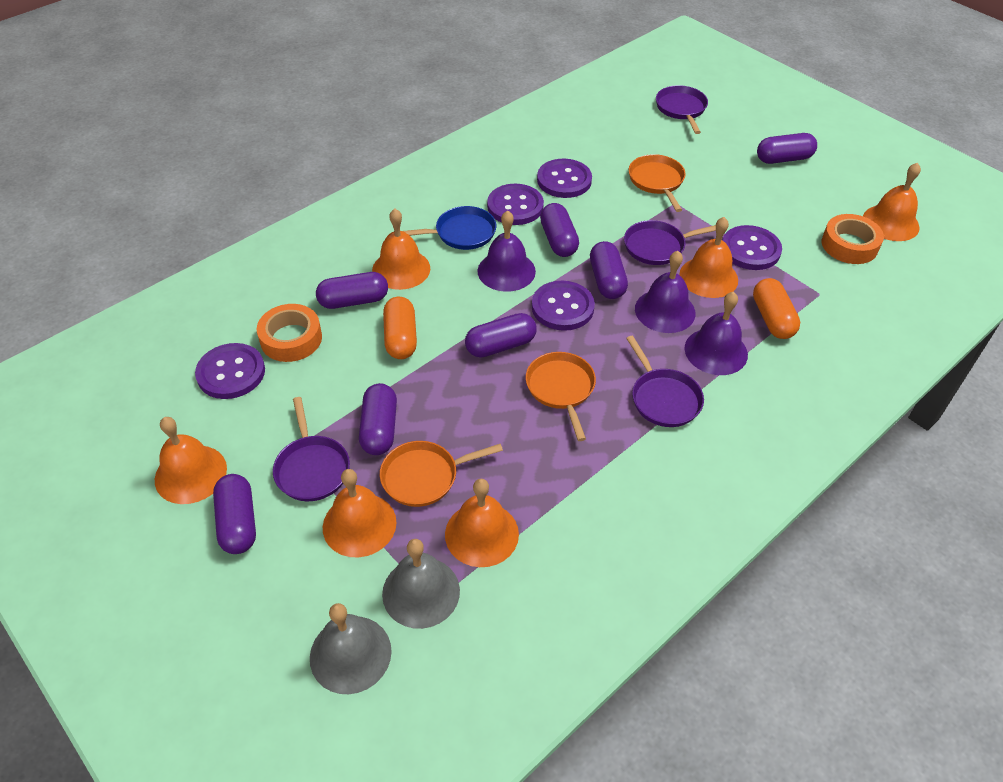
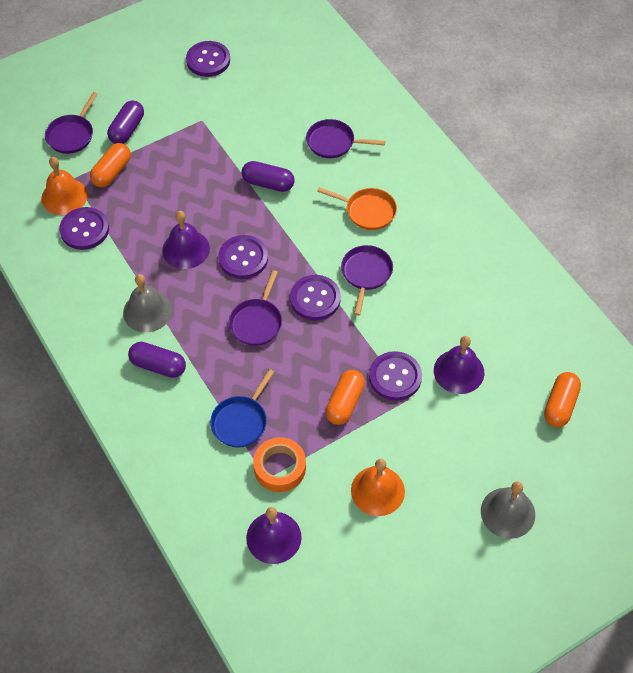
orange bell: [155,417,227,504] [323,469,397,557] [372,209,430,290] [445,479,519,567] [679,217,738,298] [863,163,921,241] = 6 -> [41,157,88,215] [351,459,405,516] = 2
orange capsule: [383,297,417,359] [753,278,800,339] = 2 -> [90,143,131,187] [325,370,365,425] [544,372,581,427] = 3
orange pan: [380,441,503,507] [526,352,596,441] [629,154,686,212] = 3 -> [317,187,397,230] = 1
orange tape: [257,304,322,362] [822,214,884,264] = 2 -> [253,437,306,492] = 1
purple capsule: [213,474,256,554] [316,272,388,309] [359,383,397,455] [465,313,537,357] [540,203,579,257] [590,241,628,299] [757,133,817,164] = 7 -> [107,101,144,144] [128,342,186,378] [242,161,295,192] = 3

